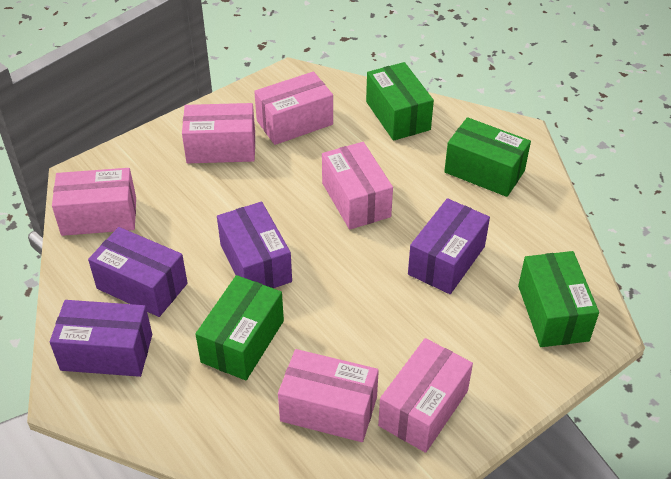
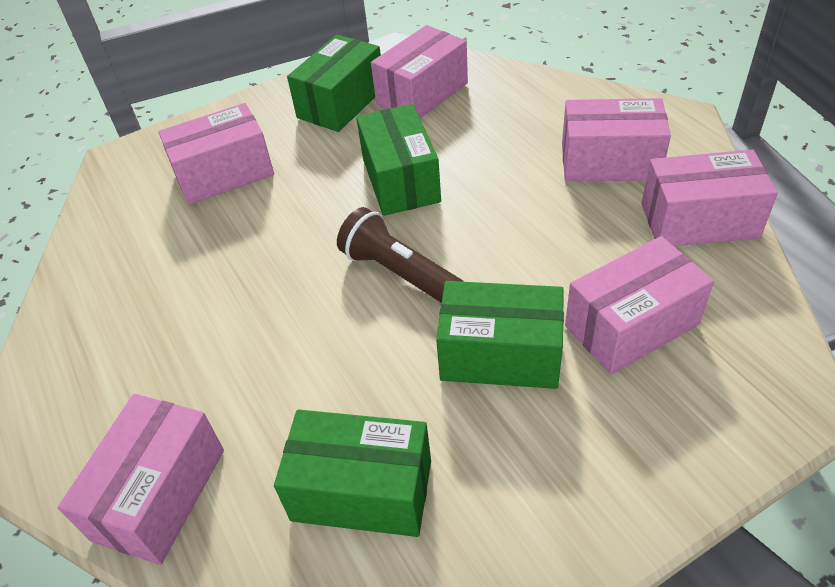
brown flashlight: none = 0 -> [337,207,464,303] = 1
purple box: [50,300,152,377] [88,227,187,317] [217,202,292,288] [408,198,490,294] = 4 -> none = 0

